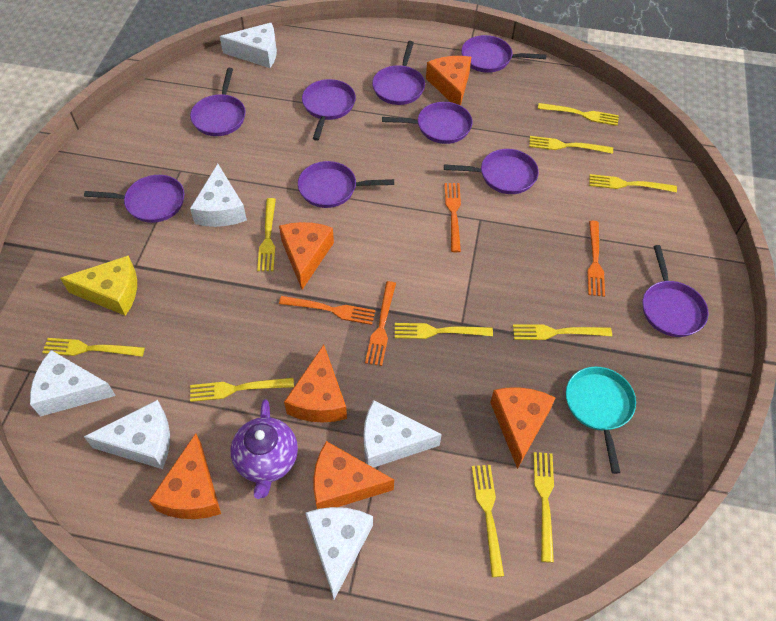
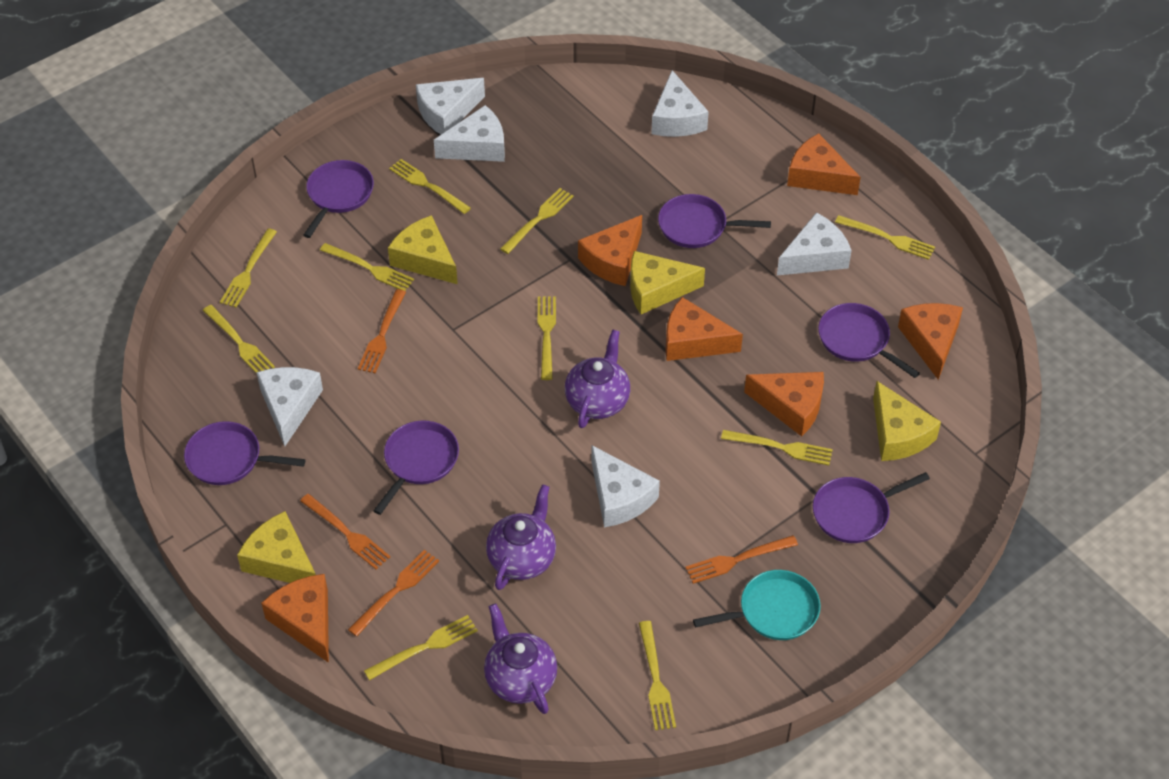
purple pan: [84,175,185,223] [190,68,246,136] [298,161,394,208] [302,79,356,141] [372,41,425,105] [382,102,473,144] [444,149,539,194] [461,35,546,73] [643,245,708,337] = 9 -> [184,421,306,485] [303,160,374,238] [373,421,459,515] [658,194,771,248] [813,472,930,543] [818,303,920,378] = 6
purple teapot: [230,399,298,499] = 1 -> [484,603,557,714] [486,484,556,590] [565,330,630,428] = 3
yellow cheese: [60,255,137,316] = 1 -> [237,511,316,583] [388,215,458,284] [630,251,705,314] [873,381,941,461] = 4

